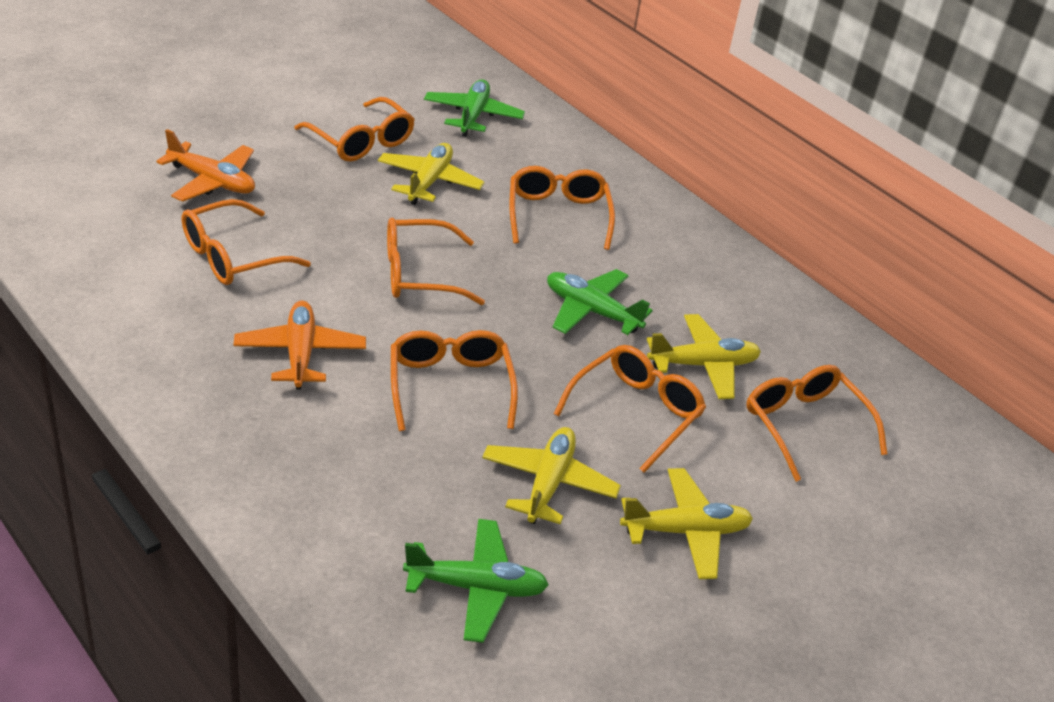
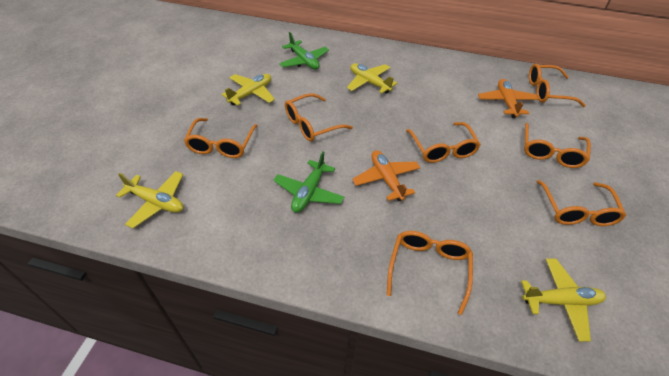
green plane: [403,519,549,643] [424,79,525,137] [547,269,653,335] = 3 -> [273,152,344,213] [279,32,329,70] = 2

